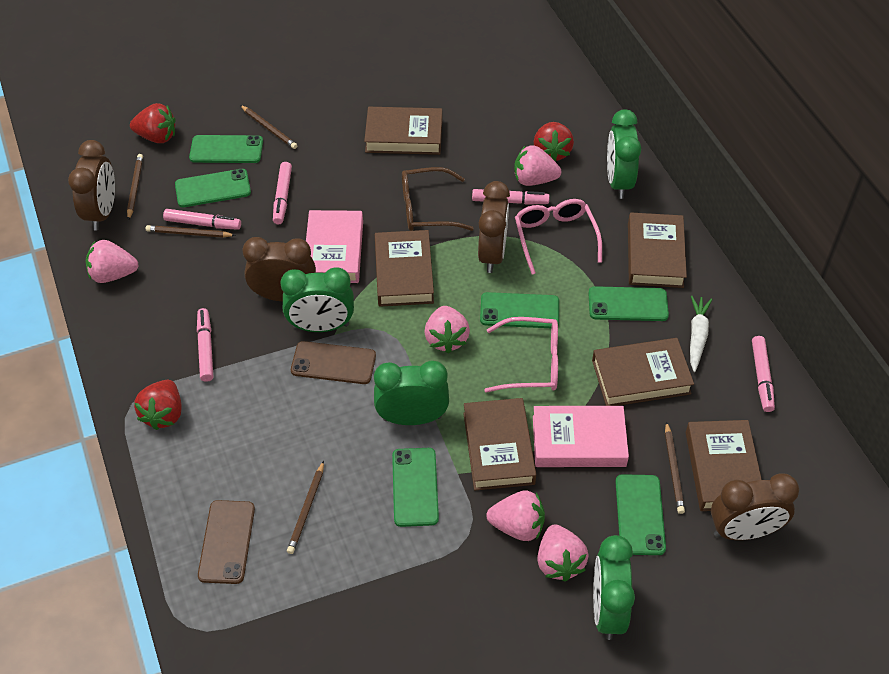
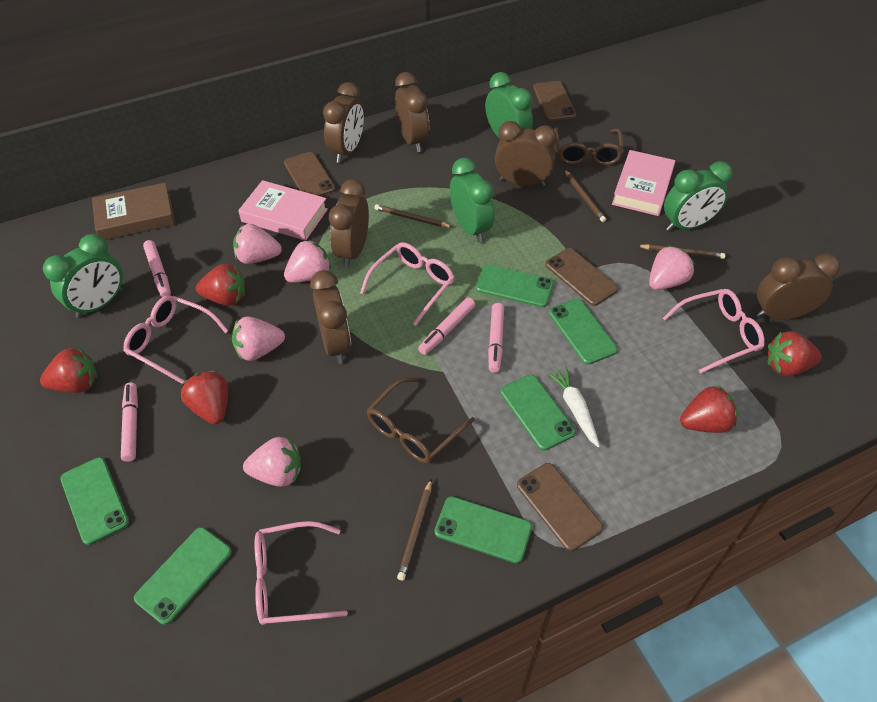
brown book: [364,107,442,155] [375,230,434,307] [463,398,536,490] [592,338,694,406] [628,213,687,288] [686,420,762,511] = 6 -> [92,183,175,240] = 1
brown clock: [68,140,115,230] [243,237,316,302] [478,181,510,273] [711,473,799,540] = 4 -> [310,270,351,364] [323,82,364,163] [329,179,369,268] [395,72,429,152] [495,121,557,187] [756,253,841,320] = 6
brown glasses: [402,167,474,231] = 1 -> [367,377,475,463] [554,127,624,165] = 2
brown pencil: [127,154,143,221] [145,225,236,238] [240,105,298,149] [287,461,324,554] [665,421,685,514] = 5 -> [374,204,452,227] [397,479,432,581] [564,169,606,222] [637,244,725,259] = 4
brown phone: [198,500,255,584] [291,341,376,384] = 2 -> [284,152,335,196] [517,463,603,551] [533,81,576,121] [545,248,618,306] = 4
pink glasses: [484,317,558,393] [515,199,602,275] = 2 -> [123,295,229,384] [254,521,348,625] [360,242,455,326] [663,289,765,374] = 4
pink marker: [163,209,241,230] [197,308,213,382] [273,162,292,224] [472,189,550,205] [752,336,775,412] = 5 -> [121,383,138,462] [143,240,171,297] [418,298,475,355] [488,303,504,373] = 4
red strawberry: [130,103,176,143] [134,380,182,430] [534,122,574,161] = 3 -> [40,347,97,393] [181,371,228,425] [196,264,245,306] [680,385,738,433] [768,331,822,376] = 5

